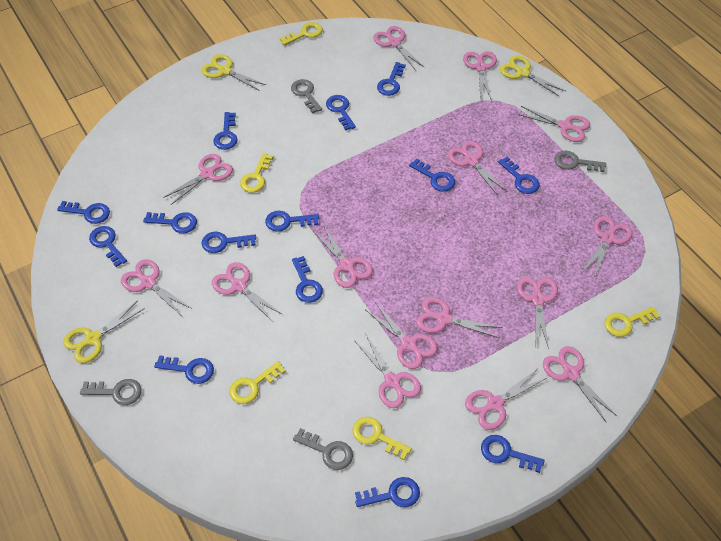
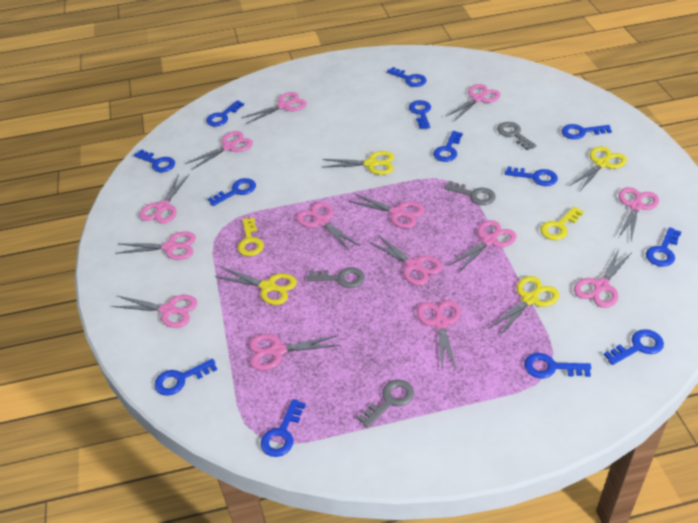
blue key: [57,201,110,224] [89,226,127,267] [143,212,197,233] [154,355,214,384] [202,232,256,253] [213,112,237,150] [265,211,319,232] [292,256,323,303] [326,95,356,131] [355,477,420,507] [377,62,406,96] [409,158,455,192] [481,435,545,473] [498,157,540,194] = 14 -> [134,149,175,172] [154,359,217,396] [206,100,244,126] [208,178,256,206] [260,399,306,457] [387,67,427,87] [409,100,431,129] [433,131,463,162] [505,166,558,186] [524,353,591,378] [561,124,612,139] [604,329,664,365] [646,227,681,267] = 13
pink scissors: [121,259,192,316] [163,154,233,205] [212,262,283,322] [313,226,373,288] [354,333,421,408] [366,302,438,369] [373,26,425,71] [416,297,502,338] [448,141,507,196] [463,51,497,100] [465,369,547,430] [517,106,590,142] [517,277,558,349] [543,346,617,423] [582,216,633,277] = 15 -> [112,295,197,328] [115,232,196,260] [139,174,189,224] [185,131,253,170] [242,92,307,124] [249,334,340,370] [296,202,360,251] [348,193,424,228] [368,234,442,285] [417,300,461,371] [445,84,500,121] [448,220,517,273] [574,249,632,308] [618,187,659,241] = 14
yellow key: [229,361,286,404] [240,153,273,193] [280,22,323,45] [352,417,412,460] [604,306,660,337] = 5 -> [238,218,264,256] [540,206,584,240] = 2
yellow scissors: [63,300,145,363] [201,54,266,91] [500,56,565,97] = 3 -> [215,267,297,305] [321,151,394,175] [488,276,559,337] [569,146,627,191] = 4

